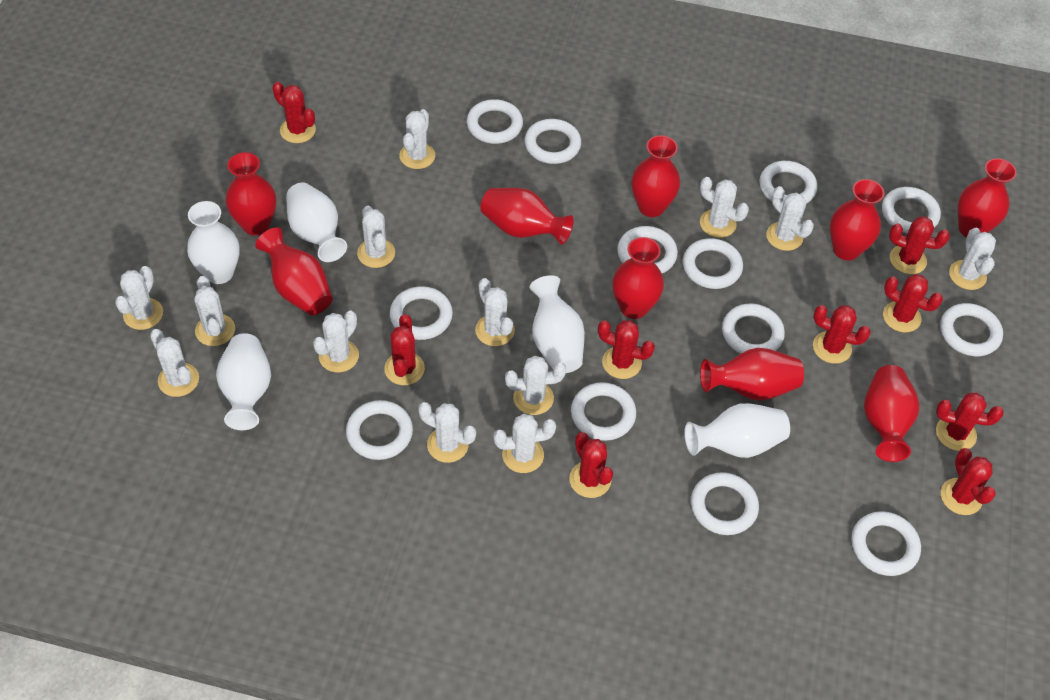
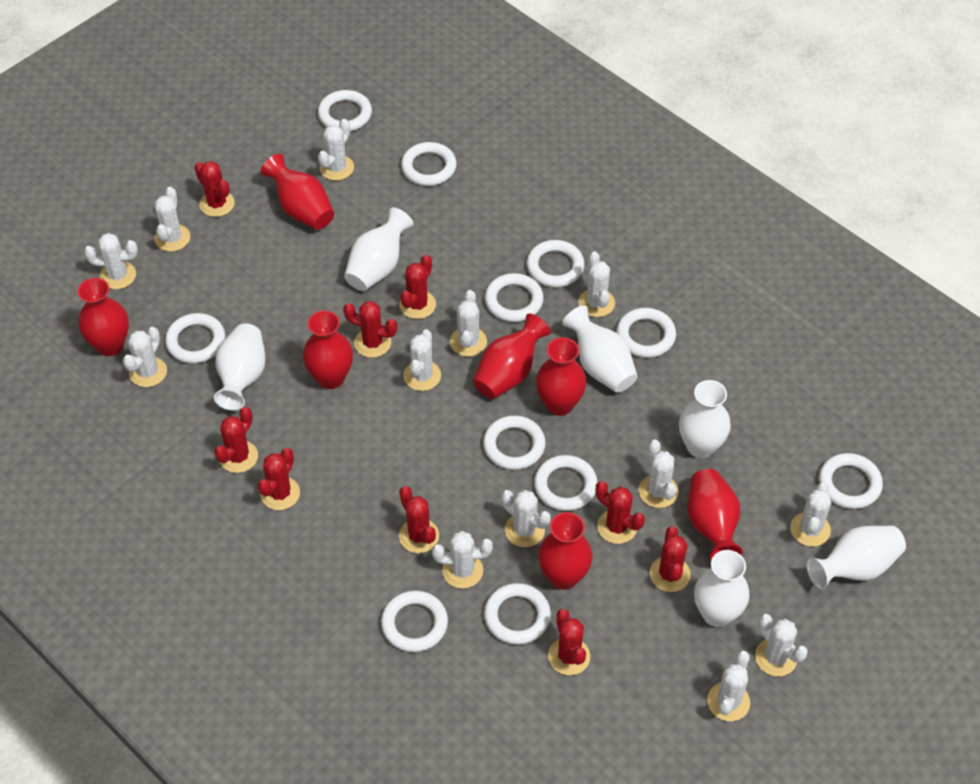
red vase: [226,152,276,235] [255,227,332,315] [481,188,574,245] [612,237,664,319] [631,135,680,217] [700,348,804,401] [830,179,884,260] [864,365,920,462] [958,158,1017,237] = 9 -> [78,278,129,356] [261,154,334,230] [303,311,353,389] [473,314,551,399] [536,337,586,416] [538,512,592,590] [687,469,743,560] = 7
white ring: [346,400,413,460] [390,286,453,340] [467,99,523,144] [524,119,581,164] [571,382,636,441] [617,226,678,273] [683,238,743,289] [691,472,759,535] [722,304,785,354] [759,161,817,204] [851,511,921,576] [882,187,941,233] [940,303,1003,356] = 13 -> [165,313,225,363] [318,90,372,131] [381,590,448,652] [401,142,457,186] [483,415,546,470] [484,583,551,645] [485,273,544,322] [527,240,585,287] [534,455,598,511] [617,308,676,358] [819,453,883,509] = 11
white vase: [187,201,240,284] [216,333,271,430] [286,183,347,262] [529,275,585,373] [684,403,790,458] = 5 -> [214,323,266,411] [344,207,414,291] [562,305,638,393] [679,380,731,458] [694,550,750,627] [807,526,906,589] = 6

